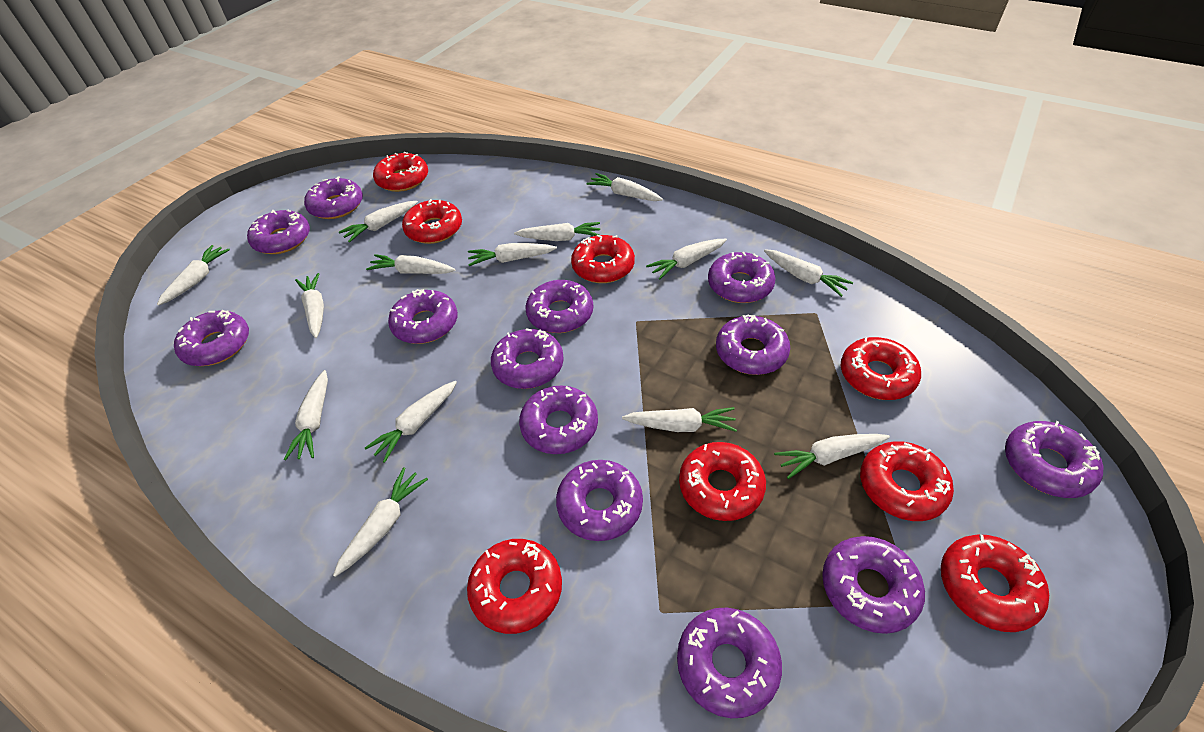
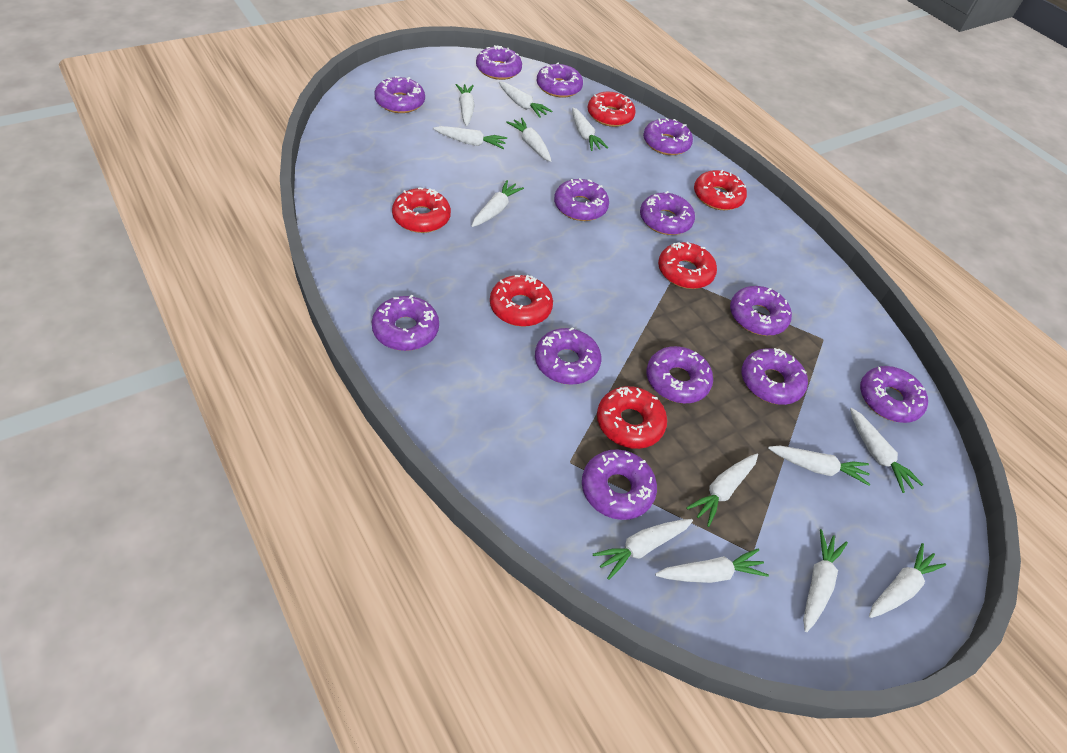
red donut: [373,152,428,192] [402,199,462,244] [467,539,562,634] [571,235,635,283] [679,442,766,521] [841,337,921,400] [860,441,954,521] [941,535,1049,632] = 8 -> [392,187,451,233] [490,275,553,327] [587,92,636,127] [597,386,667,449] [658,242,717,289] [694,170,747,210] = 6
white carrot: [157,245,230,306] [284,370,328,460] [295,273,324,338] [333,467,428,577] [339,201,418,243] [365,381,457,463] [366,254,455,274] [468,243,557,266] [514,222,600,241] [586,173,663,201] [622,407,737,432] [646,239,727,279] [764,249,853,297] [774,434,890,479] = 14 -> [433,126,507,149] [456,84,475,126] [472,180,524,227] [499,81,552,118] [506,118,551,162] [572,107,608,151] [593,519,693,580] [655,548,769,583] [686,454,758,527] [768,446,870,486] [803,529,848,632] [850,408,923,493] [869,543,946,618] = 13

